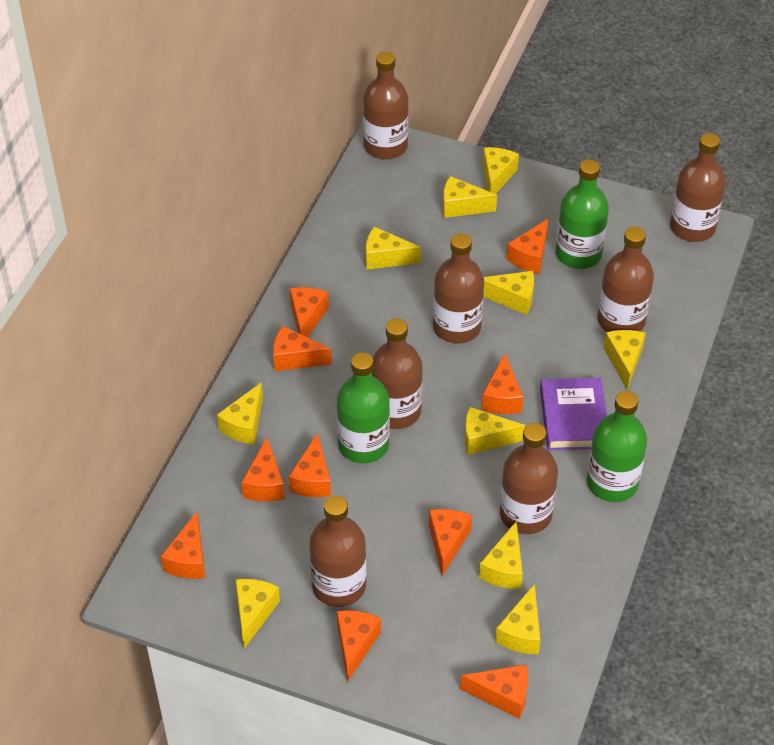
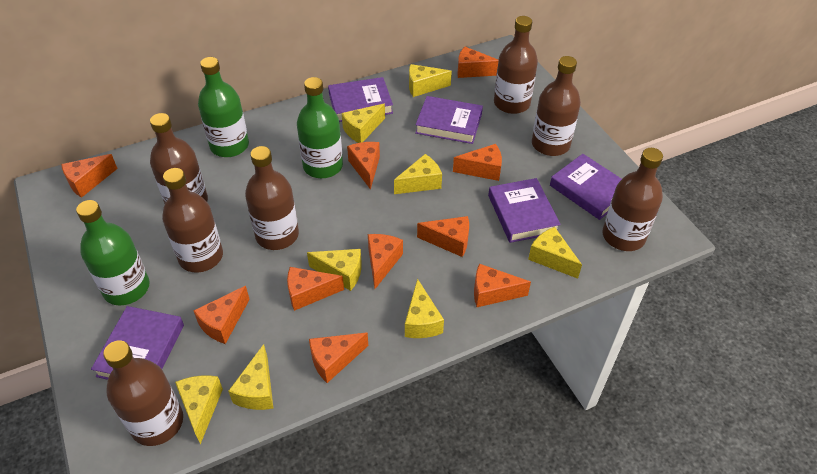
purple book: [540,378,607,450] = 1 -> [91,306,184,380] [328,77,393,122] [415,96,483,144] [488,178,561,243] [550,154,622,220] = 5
yellow cheese: [217,382,263,444] [235,579,280,649] [366,227,421,269] [443,176,497,218] [465,407,526,455] [479,521,523,589] [483,147,519,194] [484,271,534,315] [495,584,540,654] [604,330,646,390] = 10 -> [175,375,223,444] [228,344,273,410] [307,249,362,291] [342,104,385,143] [394,154,442,194] [405,278,444,338] [409,64,452,97] [528,227,582,279] = 8

